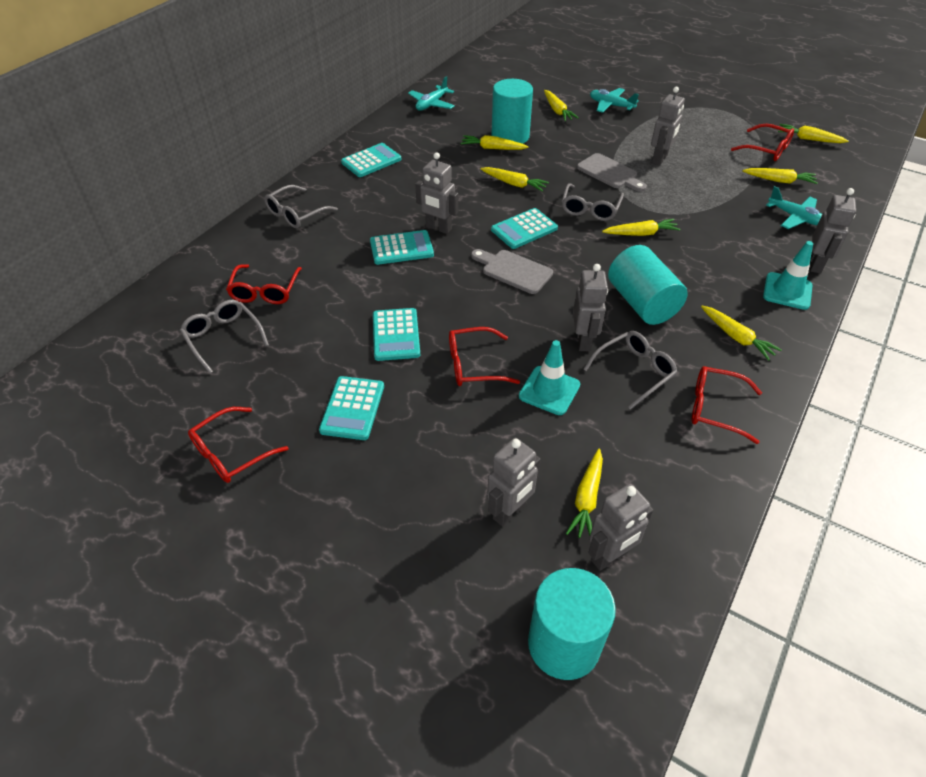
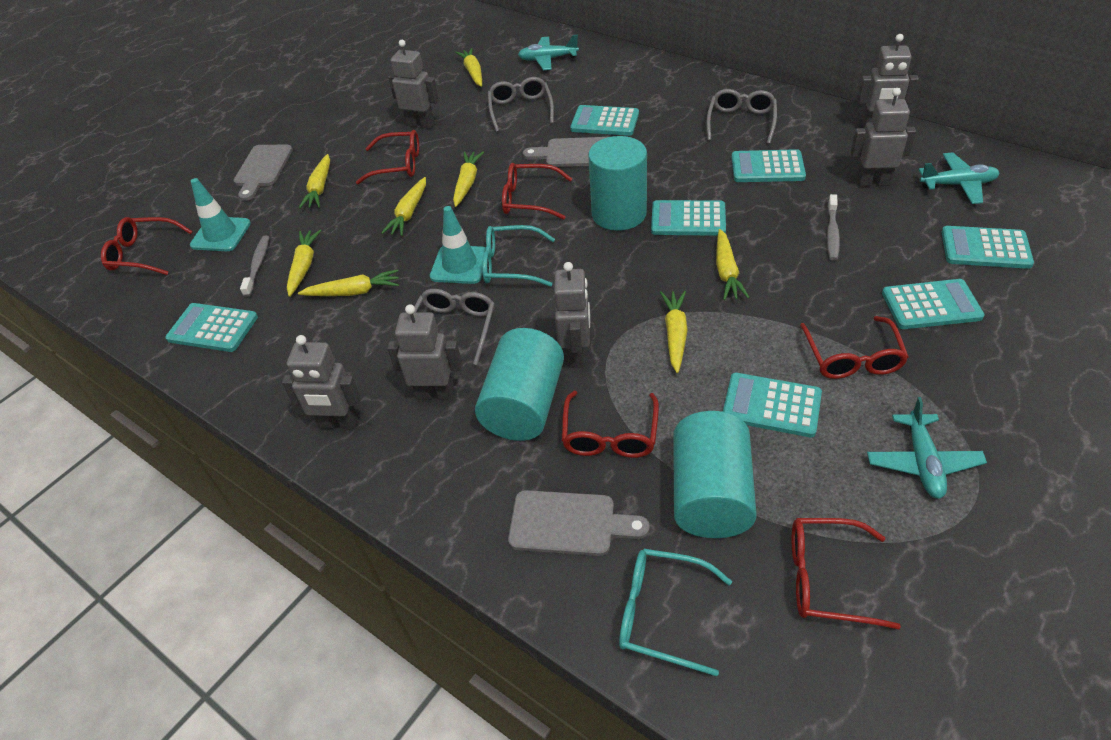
grey cutting board: [471,249,553,294] [577,153,647,192] = 2 -> [233,145,293,201] [508,490,650,556] [523,137,607,167] = 3
grey glasses: [180,300,269,374] [264,185,338,228] [562,183,624,221] [584,331,678,410] = 4 -> [414,289,495,365] [488,77,554,132] [707,89,777,144] = 3
grey toothbrush: none = 0 -> [240,236,269,297] [827,194,840,261] = 2
red glasses: [188,407,288,483] [226,264,302,304] [449,327,520,386] [692,366,762,444] [731,124,794,161] = 5 -> [101,217,193,275] [356,130,419,184] [502,163,572,220] [562,391,659,458] [792,518,901,629] [800,316,909,379] = 6
turquoise calculator: [319,376,384,440] [341,143,401,177] [370,230,434,265] [373,308,420,361] [491,208,558,249] = 5 -> [165,303,258,352] [570,105,639,136] [651,200,726,236] [723,373,822,437] [731,149,806,182] [882,279,985,329] [941,226,1034,269] = 7
turquoise glasses: none = 0 -> [482,225,555,287] [619,549,732,676] = 2

